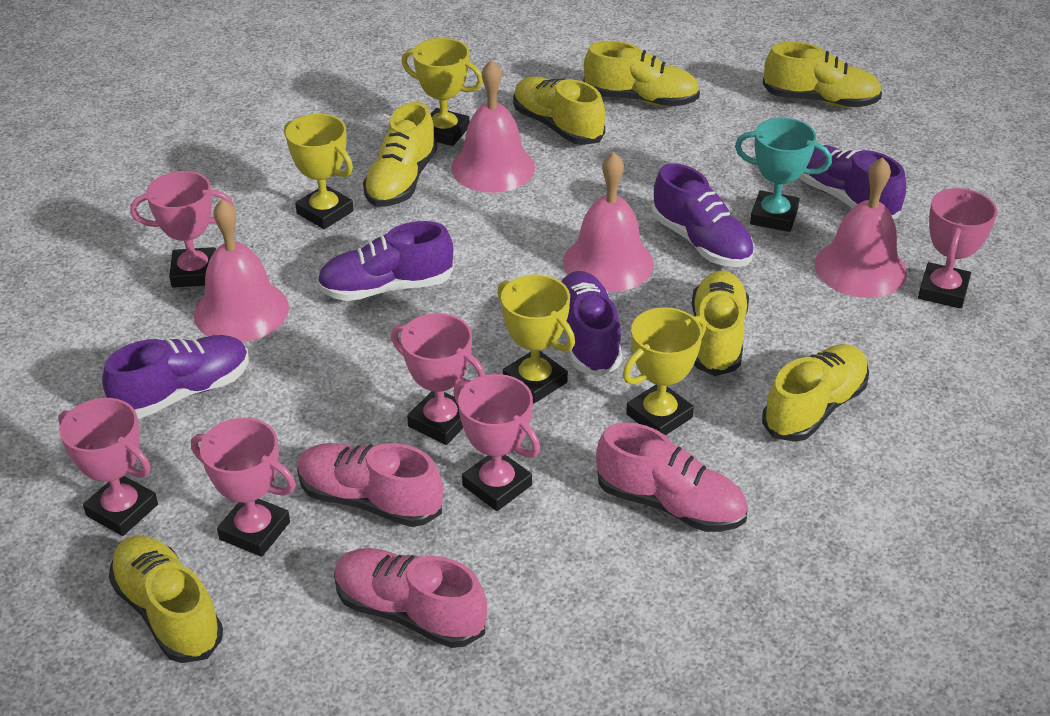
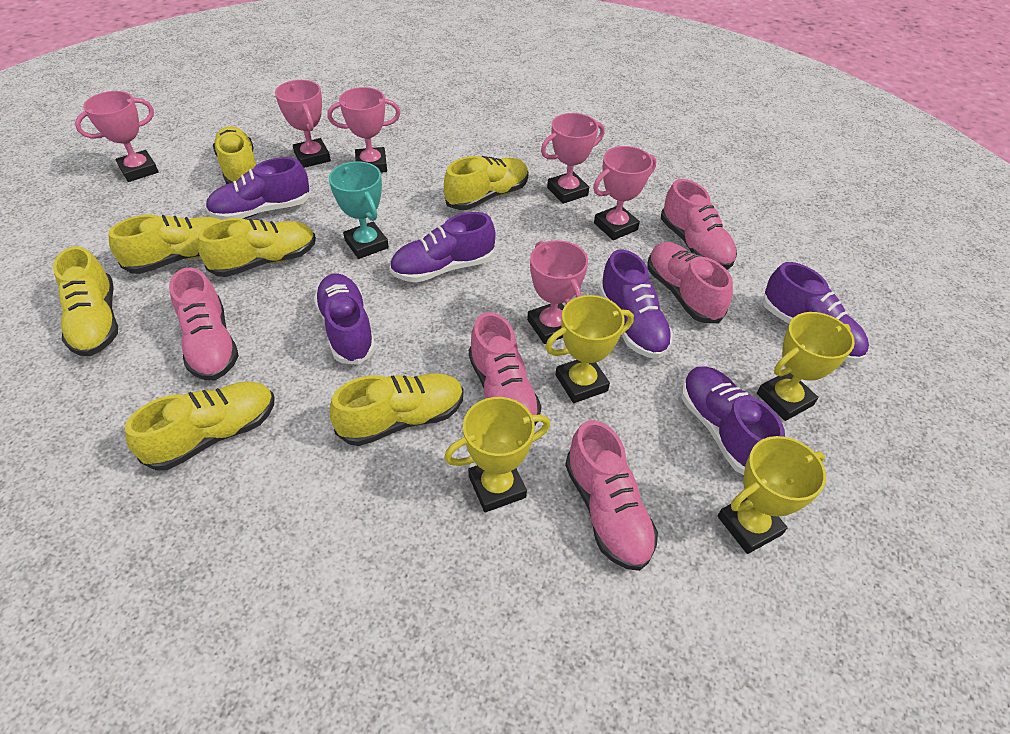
pink bell: [194,199,289,342] [451,60,535,193] [563,152,654,292] [815,157,907,298] = 4 -> none = 0
pink shoe: [297,443,443,527] [334,548,487,648] [596,422,747,532] = 3 -> [169,267,239,380] [469,312,541,425] [565,420,658,571] [648,242,733,323] [661,179,737,270] = 5
purple shoe: [102,335,249,419] [317,221,454,301] [561,271,622,376] [652,163,754,267] [799,145,906,219] = 5 -> [206,157,311,220] [314,273,376,365] [390,212,496,283] [599,249,673,359] [681,366,785,475] [762,262,869,363] = 6

